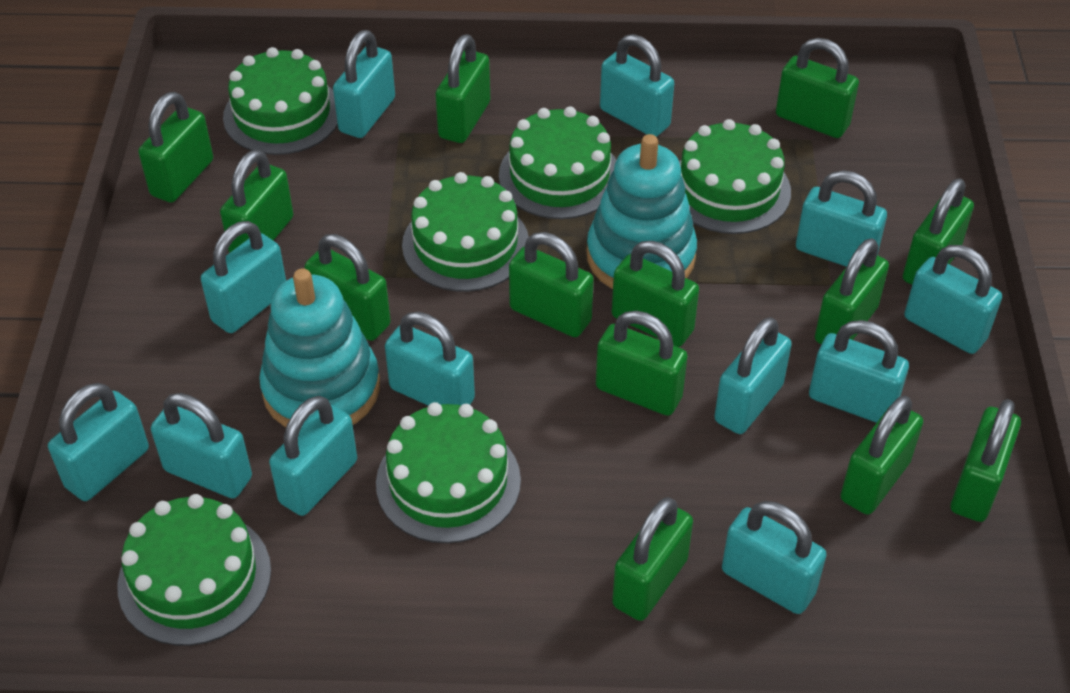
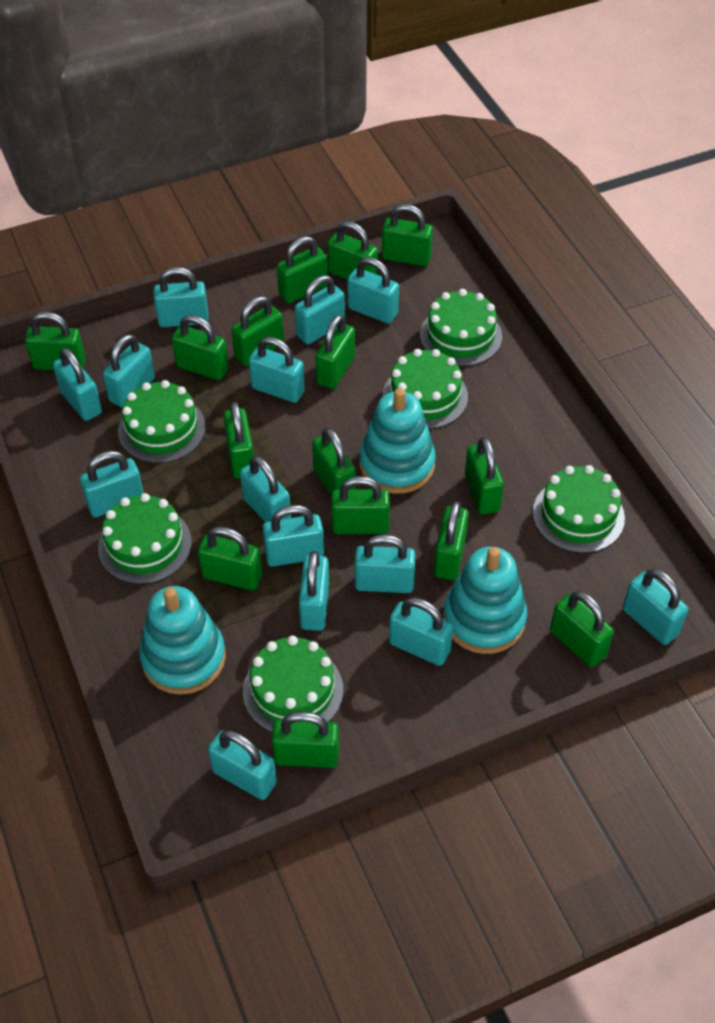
green padlock: [138,92,213,203] [220,150,293,253] [304,234,391,341] [435,34,490,143] [509,232,594,337] [596,311,688,416] [612,241,699,347] [612,497,693,621] [776,38,859,138] [815,238,889,344] [840,396,923,515] [903,178,974,285] [951,399,1021,522] = 13 -> [25,312,86,370] [172,315,229,380] [198,527,262,590] [223,402,254,479] [231,296,284,366] [272,712,339,768] [277,236,328,303] [312,428,356,495] [315,315,355,389] [328,221,378,280] [331,476,390,534] [382,204,433,266] [434,501,469,580] [465,437,504,515] [550,591,614,667] = 15
turquoise padlock: [48,383,149,501] [151,393,252,498] [201,221,286,333] [269,396,357,516] [333,30,395,138] [385,312,475,406] [600,34,674,137] [714,317,792,434] [722,501,827,614] [796,170,887,267] [809,320,909,423] [904,245,1002,354] = 12 -> [53,348,102,421] [80,451,144,517] [103,334,155,408] [153,267,209,327] [208,730,277,800] [240,456,291,522] [249,337,305,403] [262,505,324,567] [295,275,345,344] [299,551,329,631] [347,257,399,324] [355,534,415,593] [389,597,453,666] [623,569,688,645] = 14
turquoise stacking toy: [259,268,380,427] [587,134,697,289] = 2 -> [139,586,226,695] [360,388,436,494] [443,547,527,654] = 3

